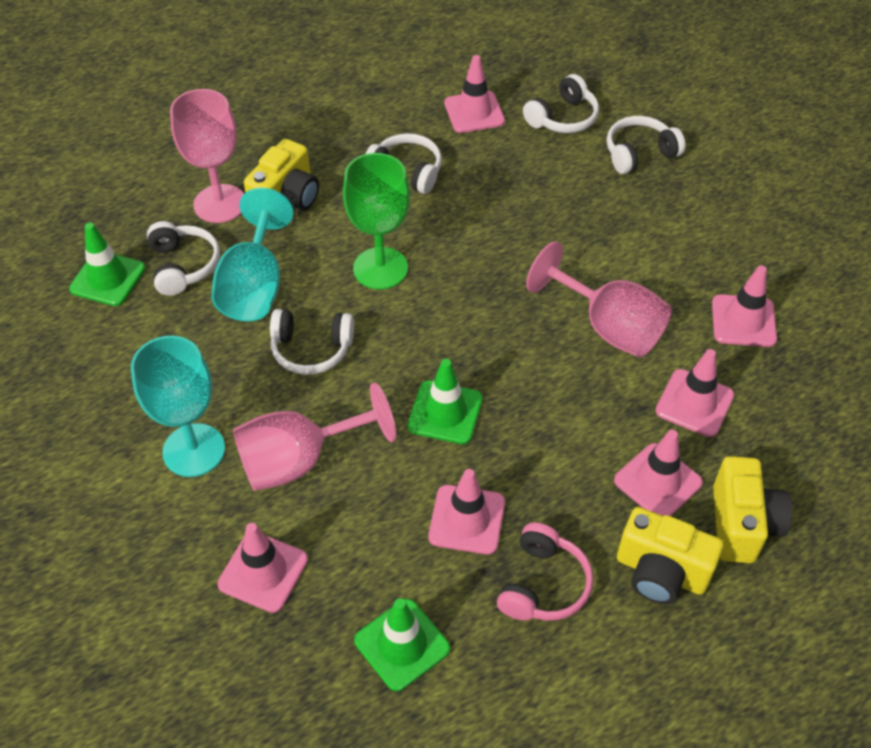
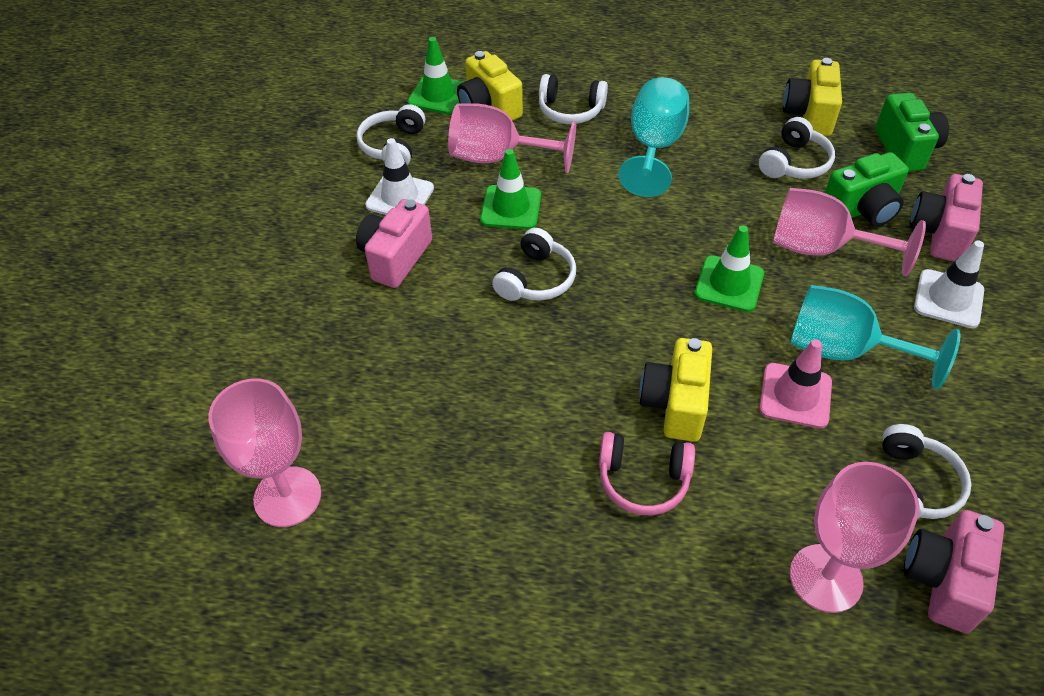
green camera: none = 0 -> [825,152,909,226] [875,93,949,172] = 2
green goblet: [343,153,410,289] = 1 -> none = 0
pink camera: none = 0 -> [356,199,432,288] [904,510,1004,633] [910,174,983,262] = 3
pink goblet: [170,89,244,223] [233,382,396,491] [526,241,672,358] = 3 -> [208,379,321,527] [448,103,576,173] [773,188,926,276] [790,462,920,613] = 4
pink traffic cone: [217,523,308,613] [428,469,505,555] [444,55,505,133] [614,430,703,516] [655,349,734,437] [712,265,777,347] = 6 -> [759,339,832,429] = 1
white traffic cone: none = 0 -> [365,138,434,215] [914,240,984,328] = 2

